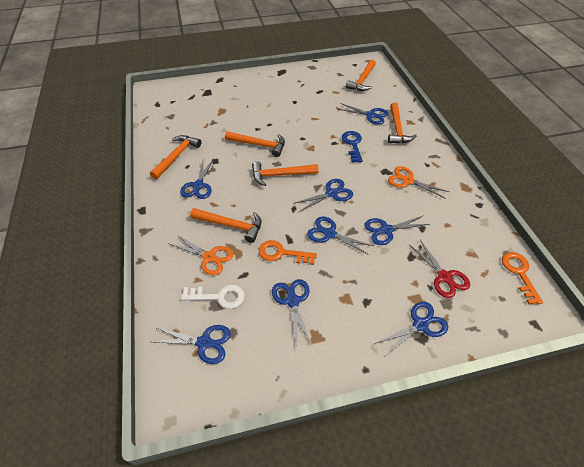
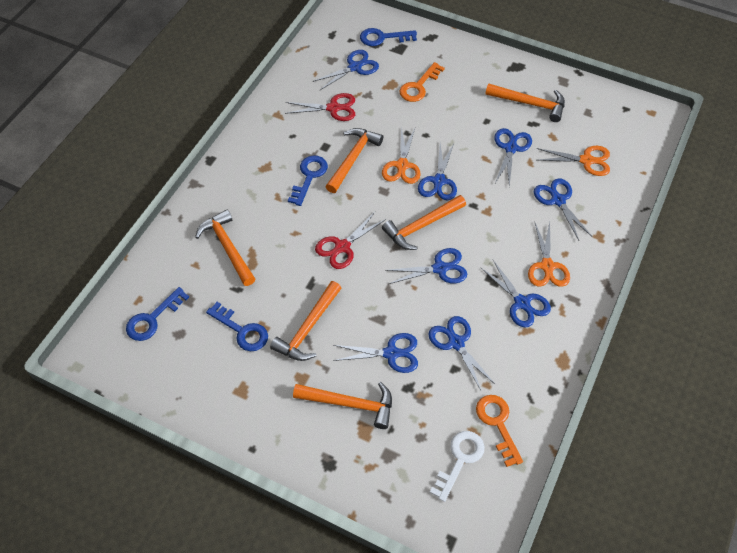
blue key: [342,131,363,162] = 1 -> [126,287,189,341] [206,302,268,351] [288,155,328,206] [360,28,417,46] = 4
orange scissors: [170,234,233,275] [388,166,449,199] = 2 -> [382,127,421,184] [528,221,570,287] [537,146,610,176] = 3
red scissors: [410,240,470,298] = 1 -> [285,93,355,121] [315,212,386,269] = 2

